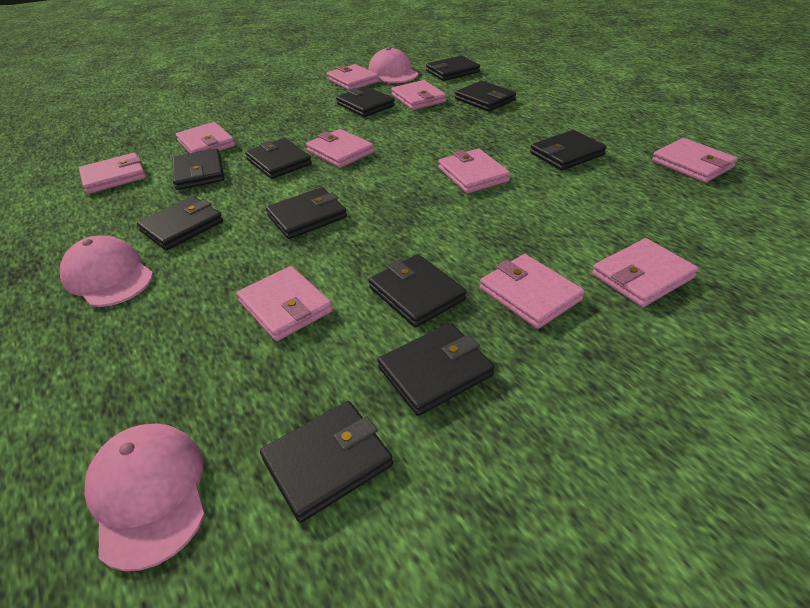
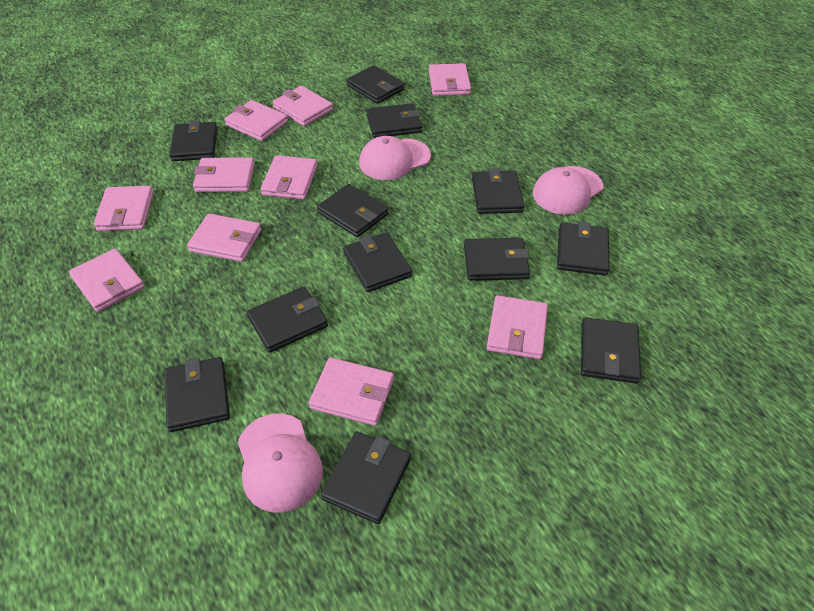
black wallet: [137,196,223,250] [172,148,224,190] [245,138,312,179] [260,401,393,523] [266,187,347,239] [336,86,395,117] [369,254,467,328] [378,323,495,416] [426,55,480,81] [455,81,516,111] [530,130,606,171] = 11 -> [164,357,230,432] [169,120,218,161] [247,287,328,353] [317,184,389,237] [321,431,411,524] [343,232,412,292] [346,65,405,104] [367,103,422,138] [464,238,530,281] [472,168,524,214] [557,222,610,276] [581,317,641,384] = 12

